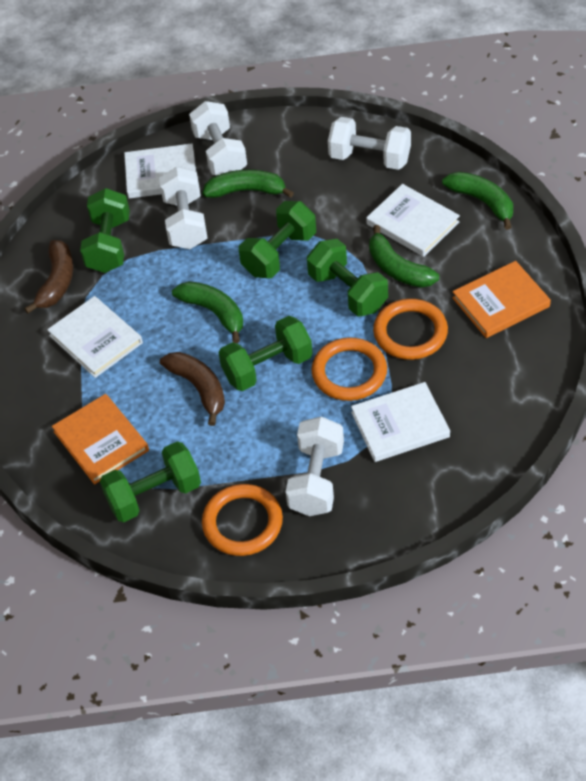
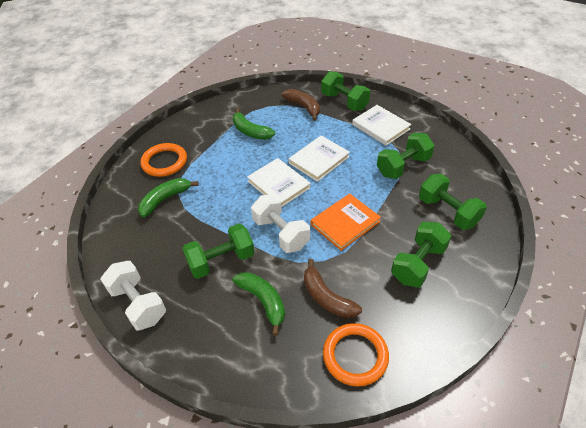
green banana: [172,281,243,343] [203,169,294,198] [369,225,439,288] [442,171,513,230] = 4 -> [138,178,199,217] [232,272,285,336] [233,108,275,140] = 3
orange book: [52,394,149,484] [452,261,551,338] = 2 -> [311,194,381,251] = 1
orange ring: [202,484,283,556] [311,338,387,401] [373,299,448,360] = 3 -> [140,143,187,177] [323,323,389,387] = 2
white book: [47,296,143,378] [124,143,196,199] [351,382,450,462] [366,184,460,257] = 4 -> [247,158,311,207] [289,135,350,182] [352,105,411,146] = 3
white dumbbell: [159,167,207,249] [189,101,247,175] [286,416,344,516] [328,117,411,170] = 4 -> [100,261,166,330] [251,194,310,253] = 2

